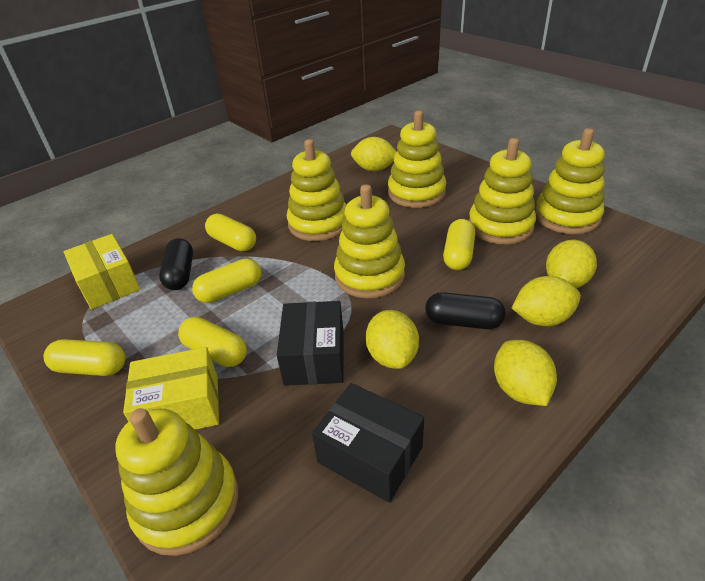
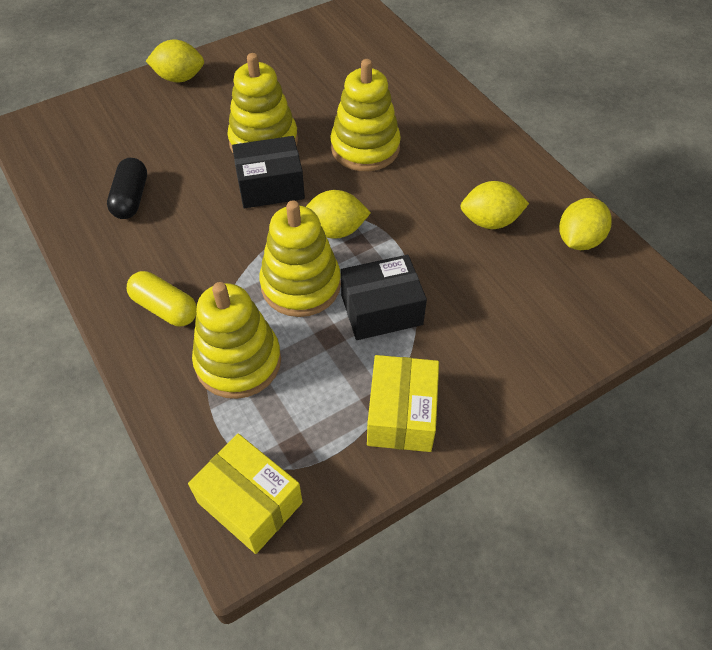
black capsule: [159,238,193,290] [425,292,506,329] = 2 -> [107,158,147,219] = 1
yellow capsule: [43,339,125,376] [178,317,247,367] [192,258,261,303] [205,214,256,252] [443,219,475,270] = 5 -> [127,271,197,326] = 1
yellow lemon: [351,137,397,171] [366,310,419,369] [494,340,557,406] [512,276,581,326] [546,240,597,288] = 5 -> [146,39,204,83] [306,190,371,239] [460,181,529,229] [559,198,612,250] = 4
yellow stacking toy: [115,408,238,556] [287,139,346,241] [334,184,405,298] [388,111,446,208] [469,138,536,244] [535,128,605,234] = 6 -> [192,282,281,399] [227,53,298,153] [259,200,341,317] [330,59,401,171] = 4

